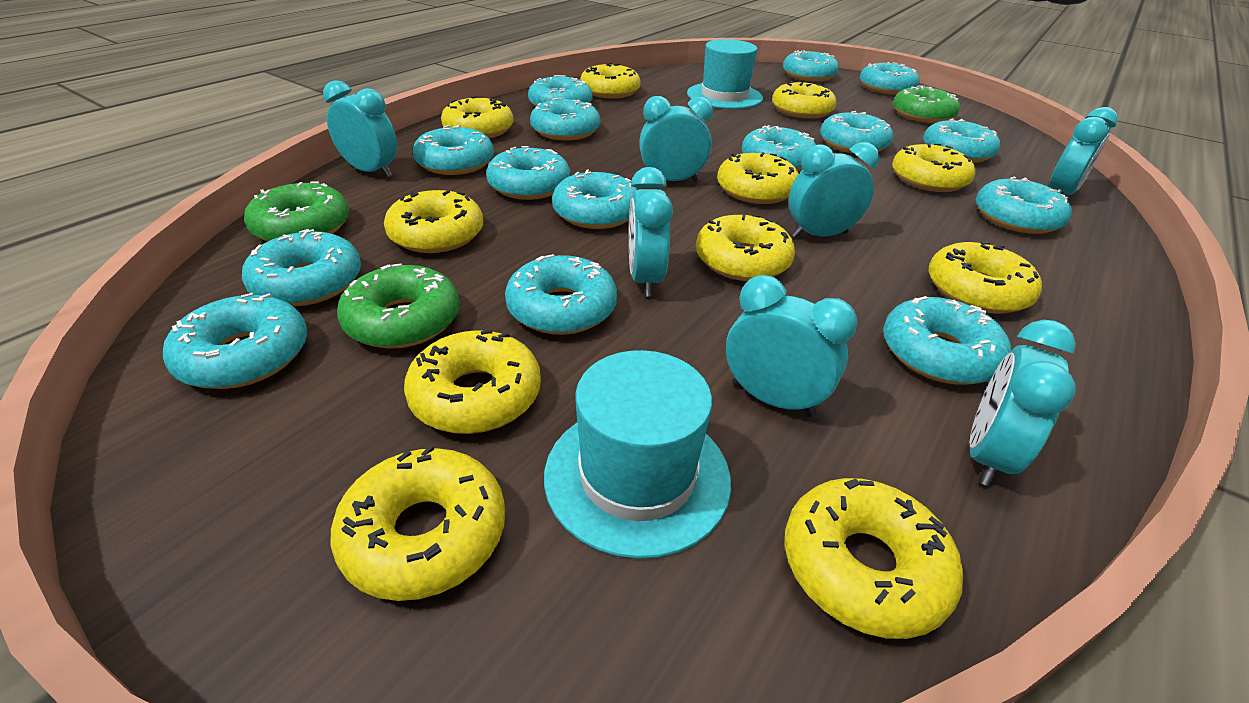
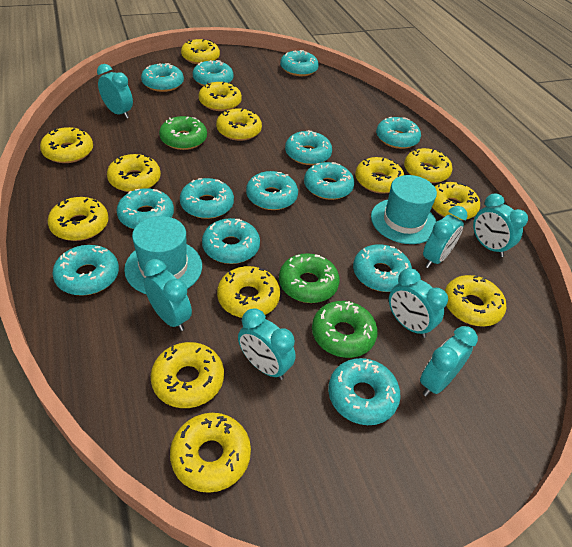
turquoise donut: [163,293,307,389] [242,229,361,307] [413,125,494,175] [486,146,570,200] [505,254,617,335] [528,75,592,107] [530,98,600,141] [552,169,638,229] [742,125,816,171] [783,50,839,82] [820,111,893,154] [860,62,920,95] [883,296,1011,385] [923,118,1000,163] [976,177,1072,234] = 15 -> [52,245,119,296] [117,188,174,229] [141,63,184,92] [180,178,234,219] [193,60,234,86] [202,218,260,264] [246,171,298,210] [280,50,319,76] [285,130,332,165] [304,162,354,200] [328,358,401,425] [353,244,412,292] [376,117,421,149] = 13
yellow donut: [330,445,505,601] [384,190,483,253] [404,330,541,434] [441,96,514,138] [580,63,641,99] [696,214,795,281] [717,152,799,204] [772,81,836,119] [785,478,963,639] [892,143,976,192] [929,242,1042,314] = 11 -> [40,127,93,163] [48,197,109,241] [107,154,161,192] [150,342,224,408] [170,413,251,493] [181,39,220,64] [199,82,242,111] [216,108,262,141] [217,266,280,318] [355,157,404,194] [404,148,452,183] [432,182,480,220] [445,275,506,326] = 13

